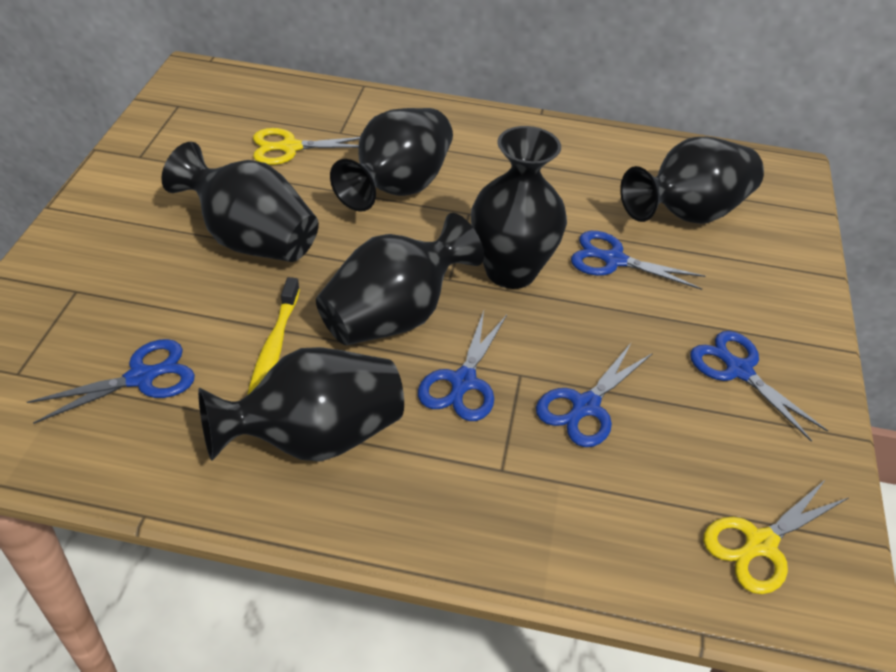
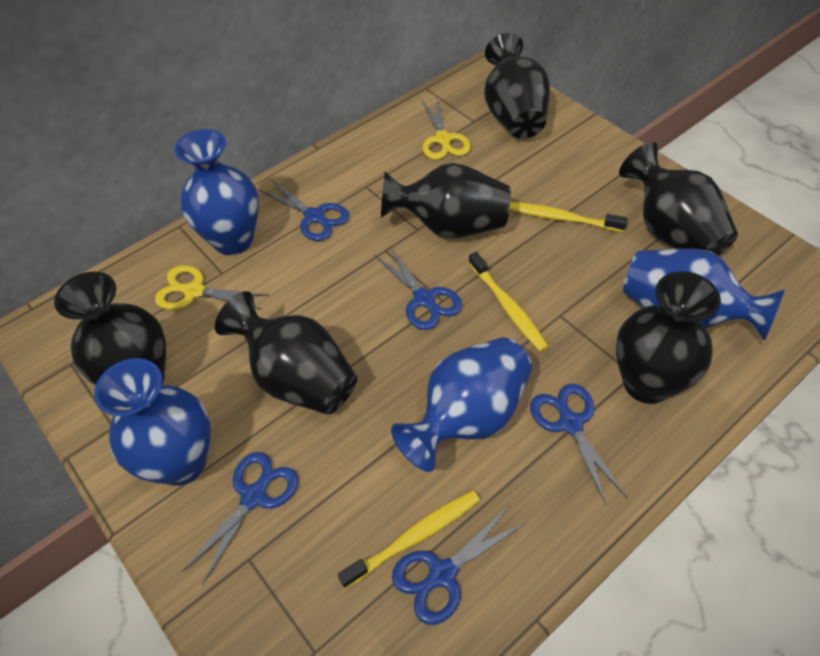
blue vase: none = 0 -> [94,358,211,486] [174,129,259,255] [391,337,532,472] [623,248,785,341] = 4
yellow toothbrush: [247,277,300,395] = 1 -> [338,490,480,588] [468,252,548,352] [509,202,628,232] = 3

